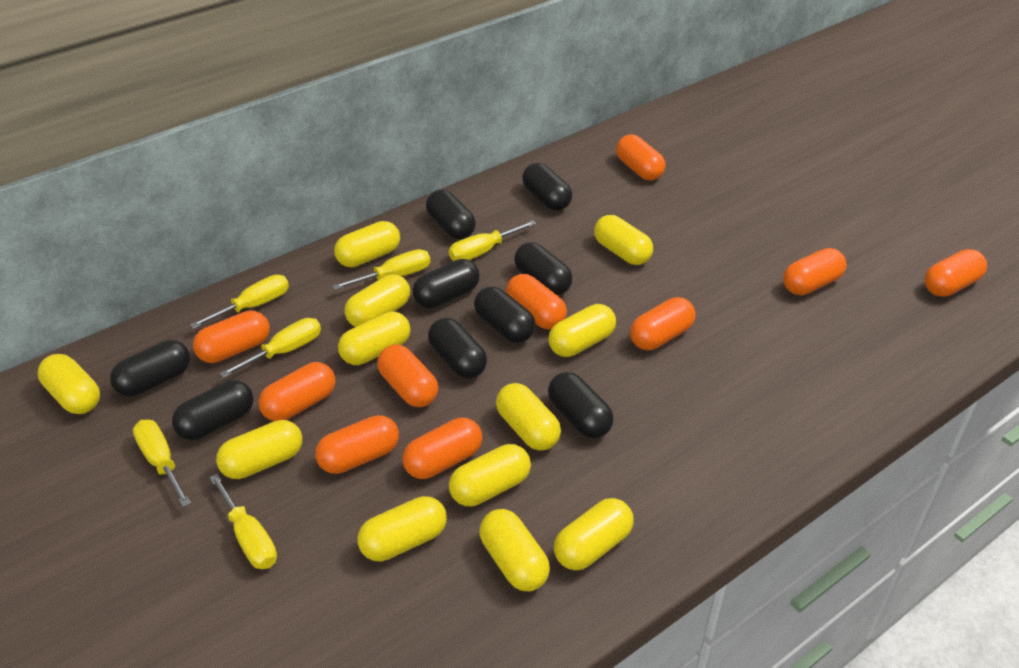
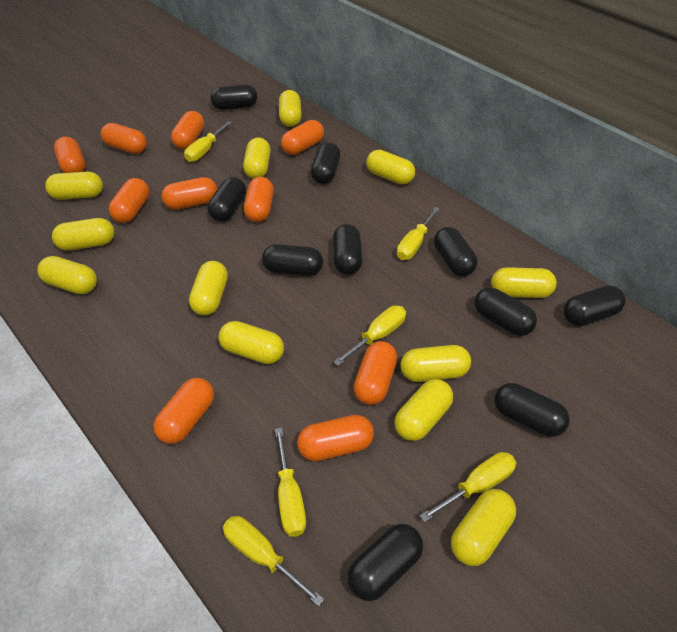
black capsule: [110,340,190,397] [172,380,254,440] [413,259,480,308] [426,189,476,239] [428,318,487,379] [474,287,536,343] [514,242,573,295] [522,163,572,211] [548,372,614,438] = 9 -> [208,177,246,222] [211,84,257,110] [262,244,323,276] [311,142,340,184] [333,224,362,275] [347,524,423,601] [434,227,477,276] [474,287,537,336] [494,383,570,437] [563,286,626,326] = 10

